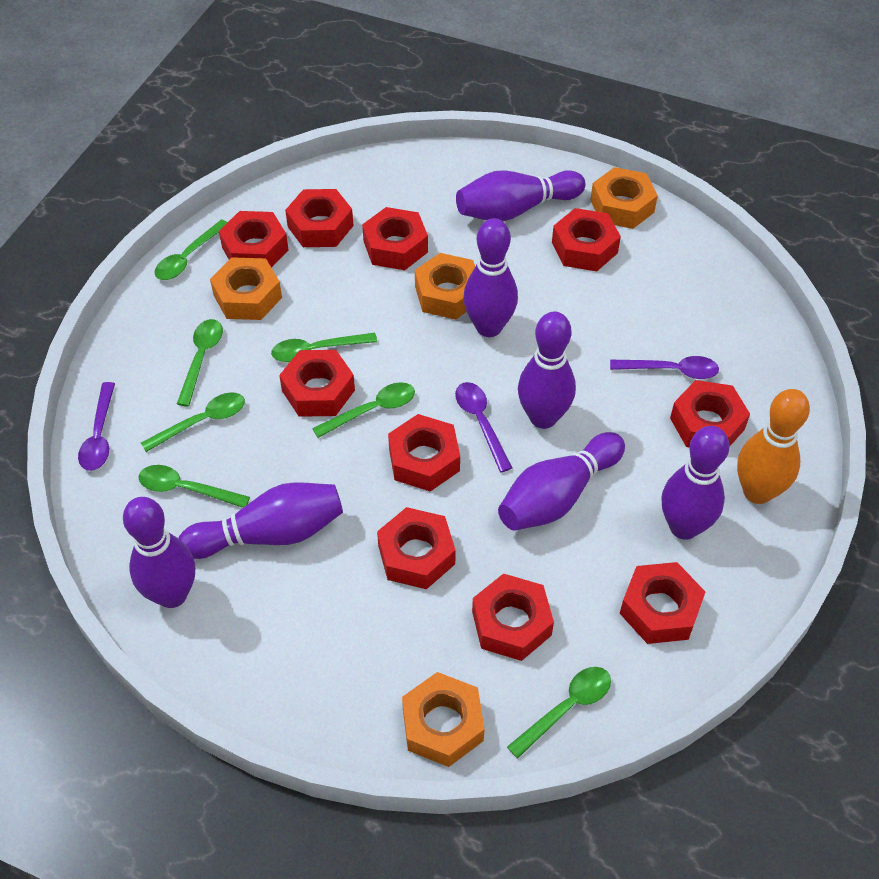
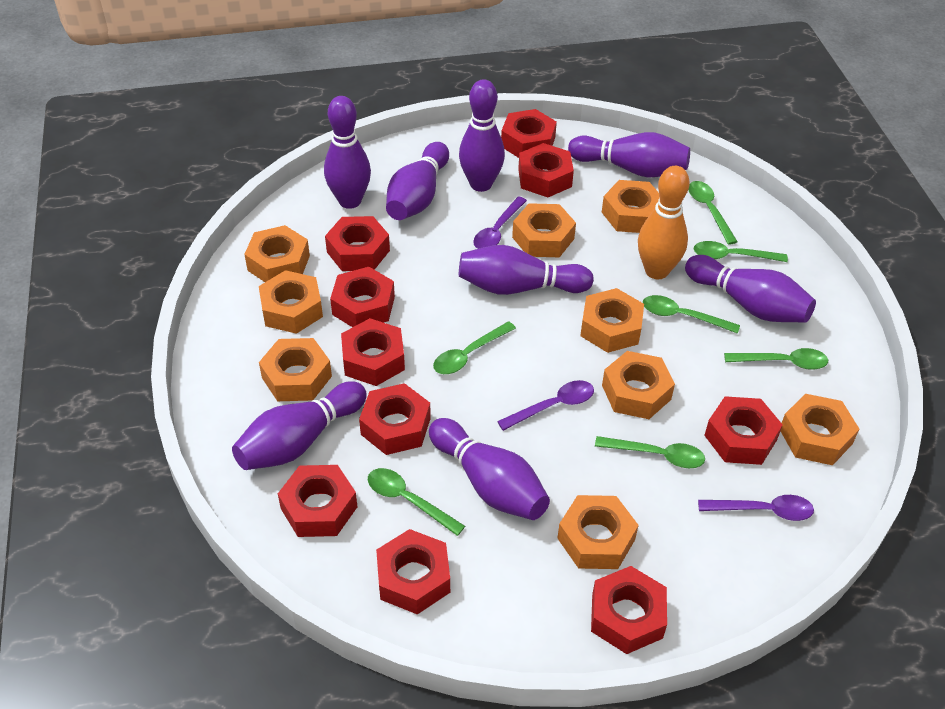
orange nut: [210,257,282,320] [402,672,485,767] [415,253,475,320] [590,167,658,229] = 4 -> [244,225,310,282] [259,270,323,334] [259,338,332,401] [512,203,576,257] [557,495,639,569] [580,288,644,353] [602,180,660,233] [602,351,675,419] [781,394,859,465] = 9
purple bowling pin: [123,497,195,608] [178,482,343,559] [456,170,585,221] [463,218,518,337] [498,432,625,531] [518,311,576,429] [661,426,730,540] = 7 -> [232,381,367,470] [324,96,371,209] [386,142,449,220] [429,418,550,520] [459,79,505,192] [459,245,594,295] [568,132,690,178] [685,255,816,323] = 8

